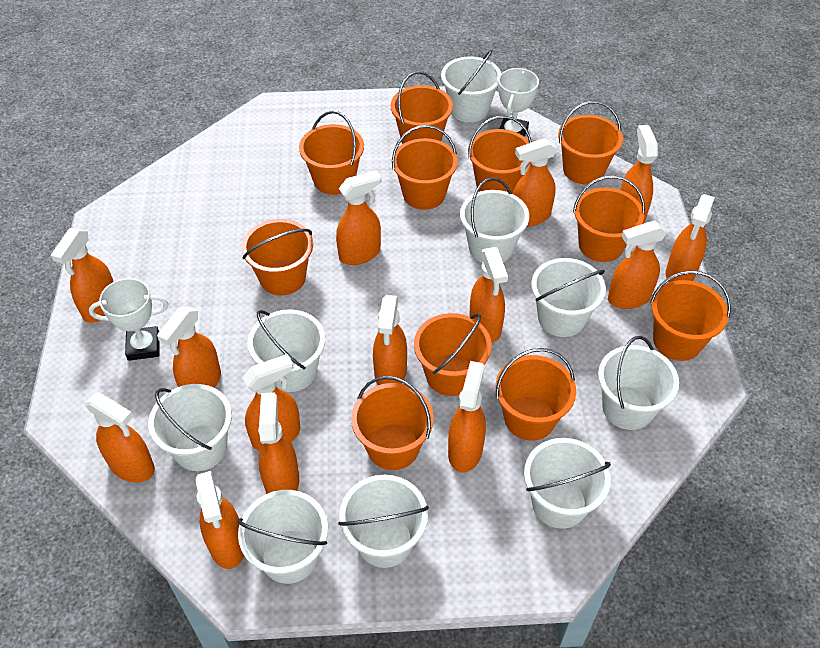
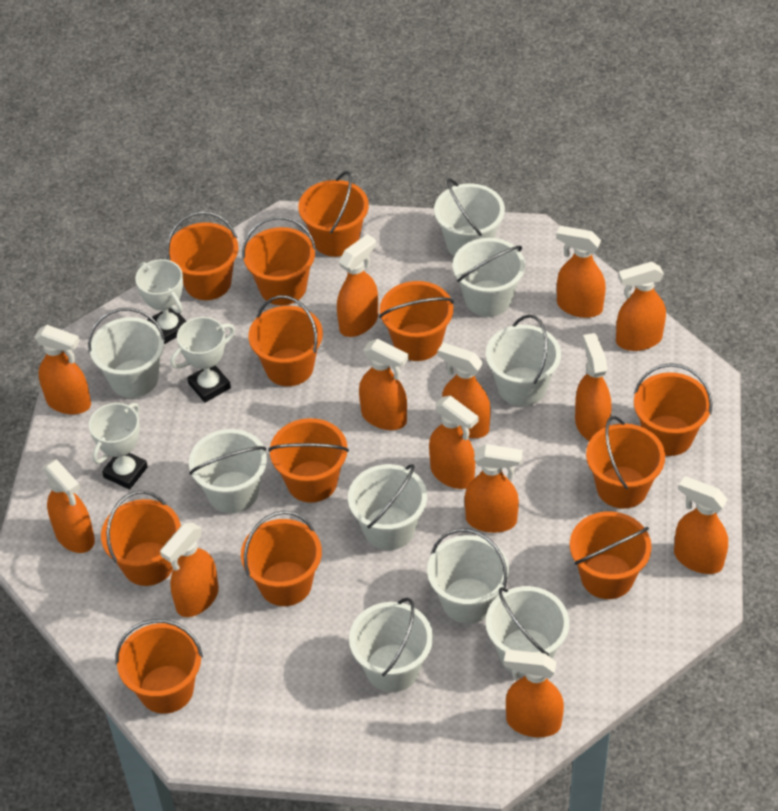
orange bucket: [241,219,313,296] [299,111,364,195] [351,376,434,470] [391,71,453,144] [392,125,458,210] [414,313,492,396] [468,116,532,194] [495,348,576,441] [558,101,623,184] [573,175,645,262] [650,271,731,361] = 11 -> [101,490,181,586] [116,619,203,714] [166,211,238,300] [241,511,322,606] [242,217,316,305] [249,295,323,386] [268,418,349,503] [298,171,369,257] [379,281,454,361] [570,511,652,599] [586,416,665,509] [634,363,712,456] = 12
orange spray bottle: [51,228,114,323] [85,392,155,483] [157,306,221,388] [196,471,244,569] [242,354,300,451] [258,392,299,494] [336,170,381,265] [373,295,407,385] [448,361,486,473] [469,247,508,343] [513,138,557,227] [608,221,667,309] [620,125,658,224] [666,194,715,282] = 14 -> [35,325,91,415] [43,459,95,553] [160,522,219,617] [337,234,378,337] [359,339,409,430] [429,395,478,489] [438,343,491,438] [465,444,523,533] [504,649,564,737] [556,226,606,318] [575,333,611,441] [616,262,666,351] [674,476,728,574] = 13
white trophy: [89,278,168,361] [498,68,539,137] = 2 -> [89,403,148,490] [136,259,187,344] [170,317,235,403] = 3

